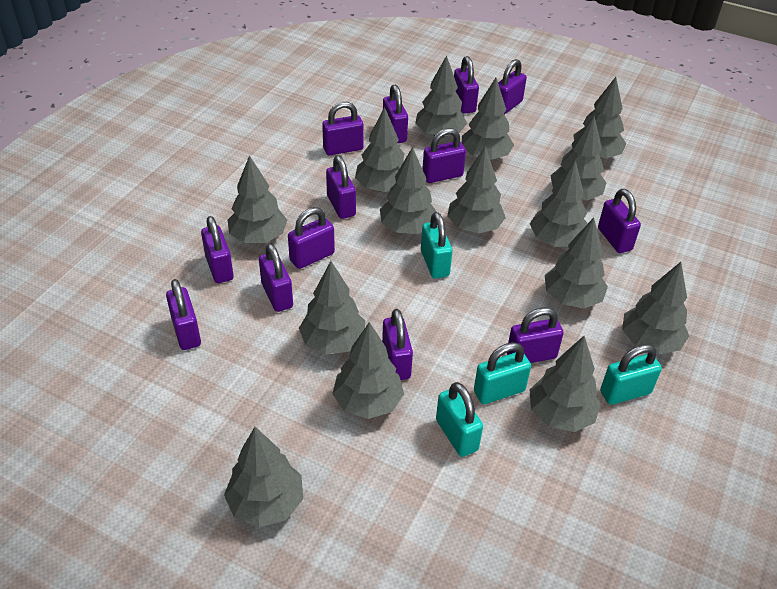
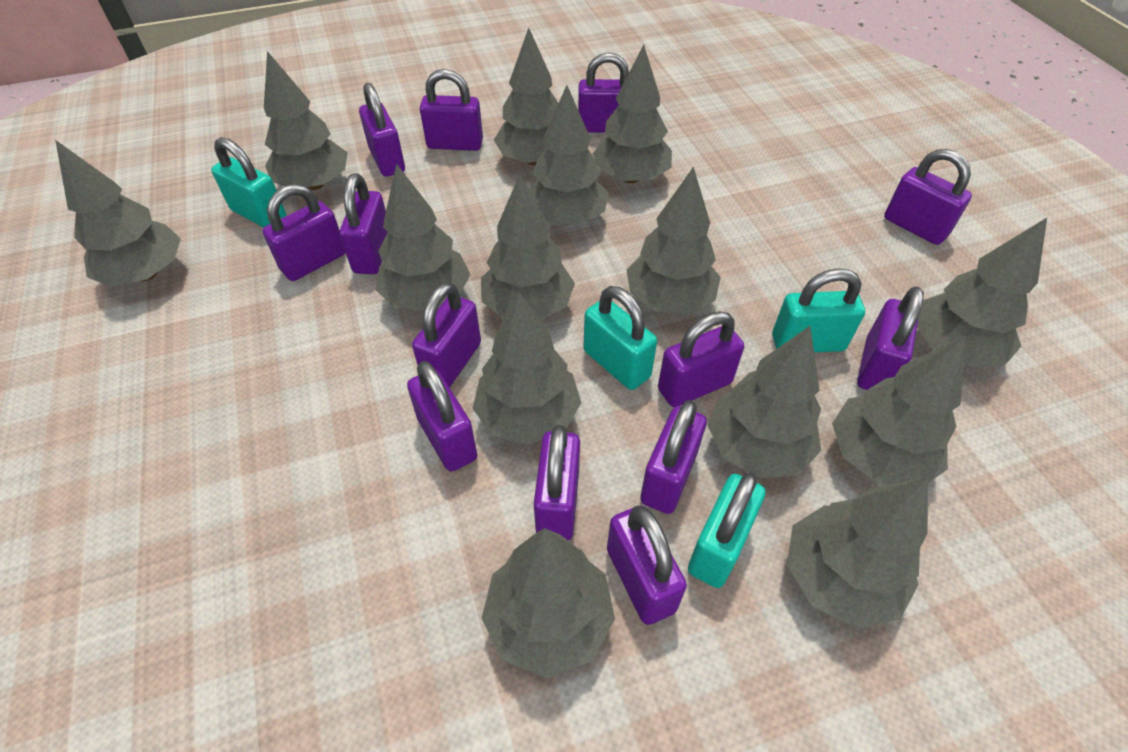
grey tree: [224,427,303,527] [228,155,287,243] [299,261,365,355] [332,322,404,419] [355,107,404,192] [380,147,437,234] [415,55,467,138] [447,146,506,233] [462,78,514,160] [530,160,588,247] [530,336,601,432] [545,218,608,309] [550,116,606,200] [573,77,626,158] [622,262,689,354] = 15 -> [55,140,181,286] [264,51,348,190] [376,164,470,311] [473,291,581,445] [481,174,575,320] [482,528,615,678] [494,28,558,165] [528,85,609,225] [593,45,672,183] [626,167,721,314] [708,326,821,478] [787,477,928,628] [832,335,966,485] [917,218,1047,367] = 14

